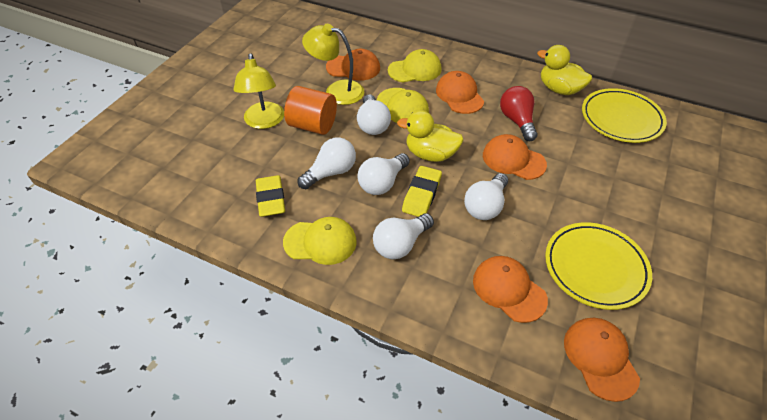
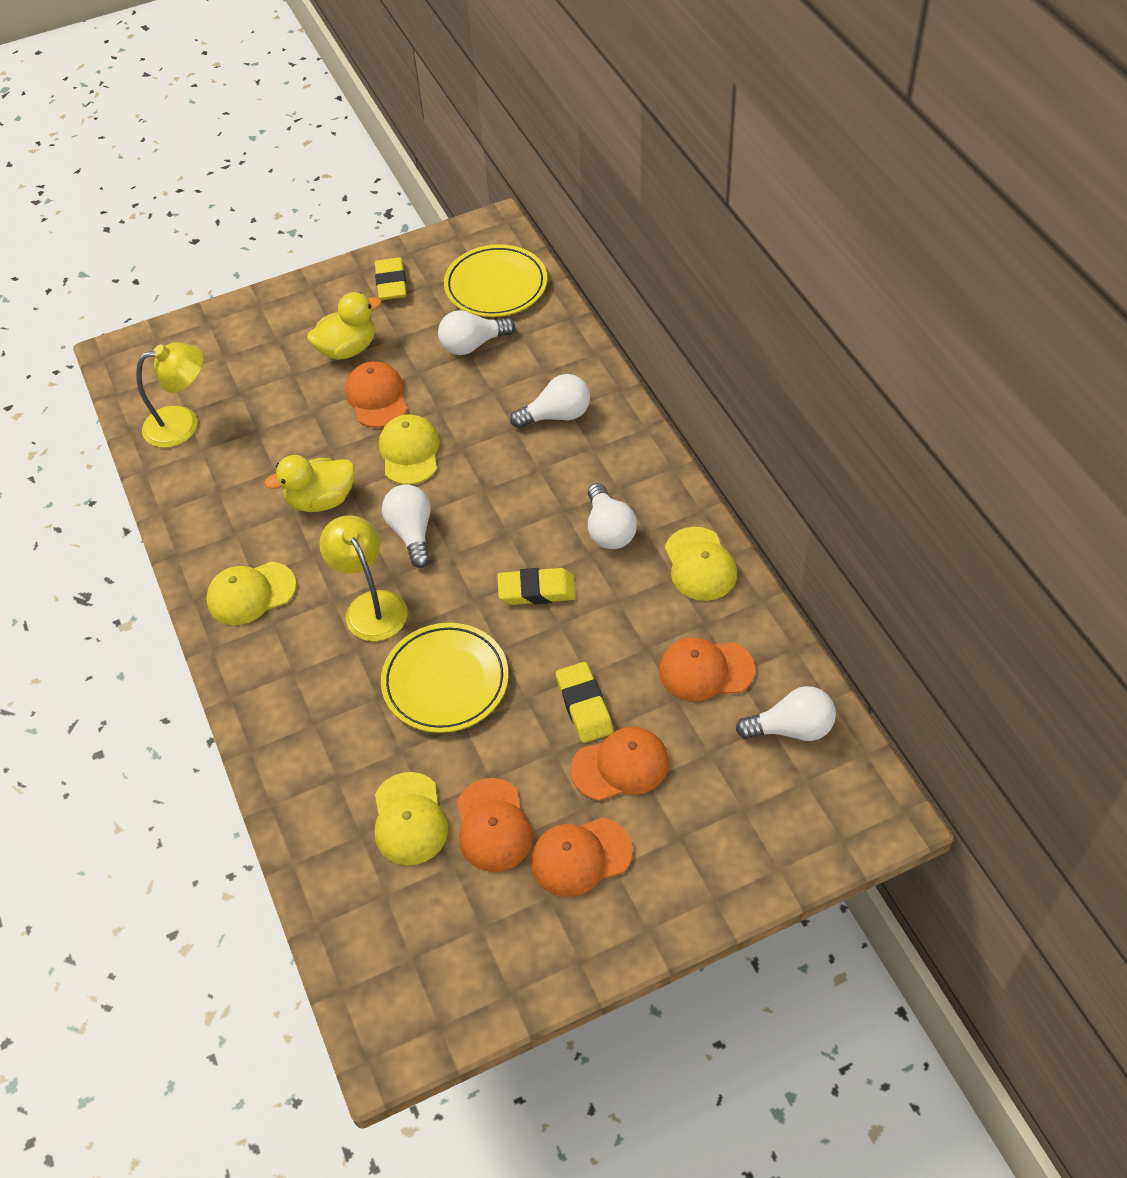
orange cylinder: [284,86,337,135] = 1 -> none = 0
red light bulb: [500,86,538,141] = 1 -> none = 0
yellow cap: [283,217,357,265] [377,88,429,123] [388,49,442,82] = 3 -> [206,562,296,625] [375,772,448,865] [379,414,440,485] [665,527,737,601] = 4
yellow eraser: [256,175,285,217] [402,166,442,216] = 2 -> [375,257,407,300] [497,568,576,605] [556,662,613,743] = 3

